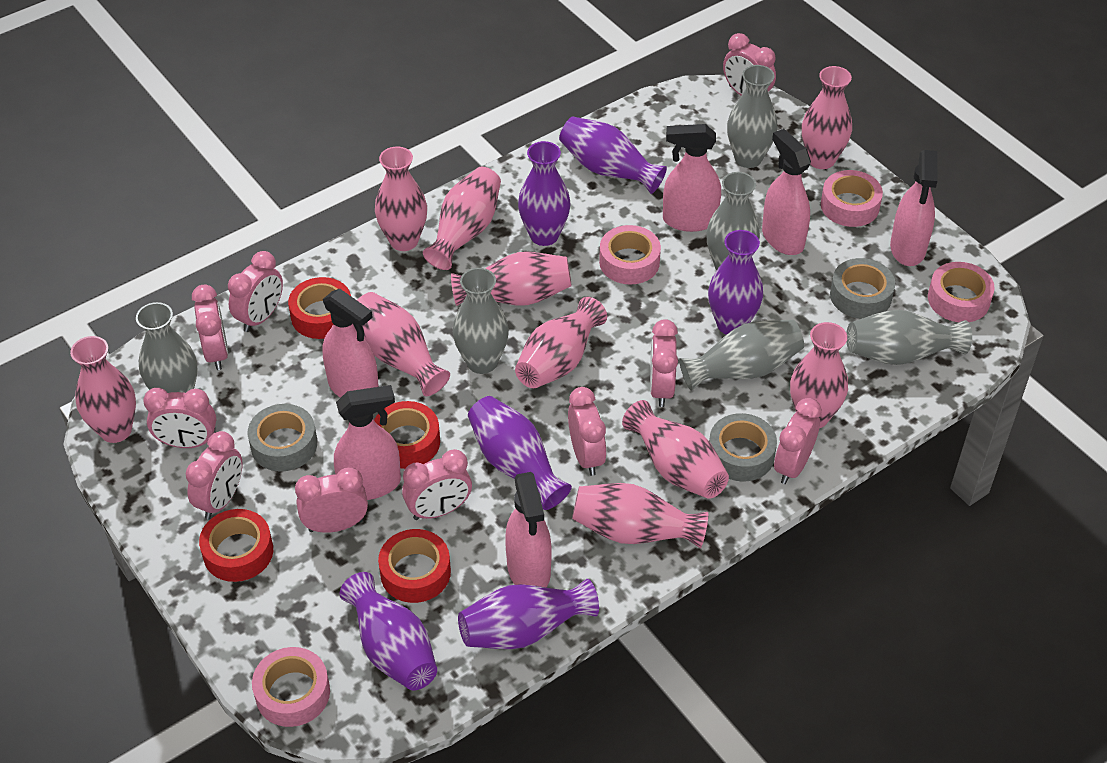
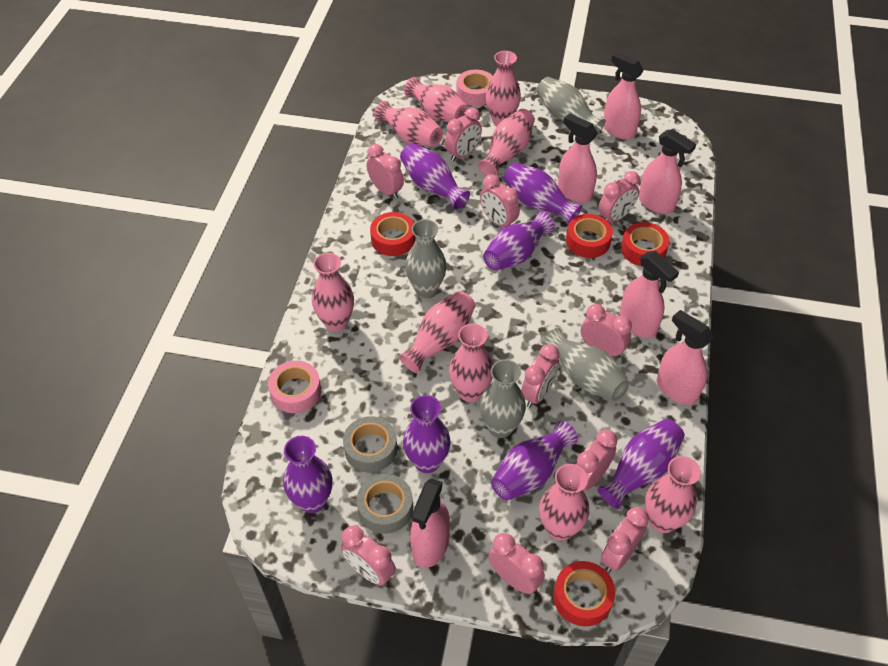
grey tape: [248,404,317,472] [709,413,777,482] [830,258,895,319] = 3 -> [343,416,397,472] [357,474,413,534] = 2
grey vase: [136,302,198,393] [453,268,509,374] [679,320,804,391] [706,172,760,271] [727,65,777,168] [846,310,972,365] = 6 -> [405,219,446,298] [479,359,526,438] [536,77,605,133] [542,328,629,401] = 4
pink tape: [252,647,330,727] [599,225,661,284] [821,170,883,227] [928,262,995,322] = 4 -> [268,361,321,413] [456,70,493,106] = 2
pink vase: [70,336,136,443] [357,292,450,396] [375,147,427,251] [423,167,501,270] [451,252,572,306] [515,297,607,388] [572,483,708,548] [622,400,729,499] [790,322,848,428] [802,66,852,169] = 10 -> [312,253,354,332] [375,101,443,146] [399,291,476,373] [404,77,468,122] [449,324,493,402] [478,109,535,176] [486,51,521,125] [539,464,589,541] [645,456,701,533] = 9
purple vase: [340,572,437,690] [458,579,599,649] [468,396,572,510] [518,141,570,246] [559,117,667,194] [708,230,763,335] = 6 -> [283,436,332,513] [400,143,470,210] [403,395,450,473] [483,212,555,270] [491,421,578,500] [503,162,582,224] [597,419,685,509] = 7

